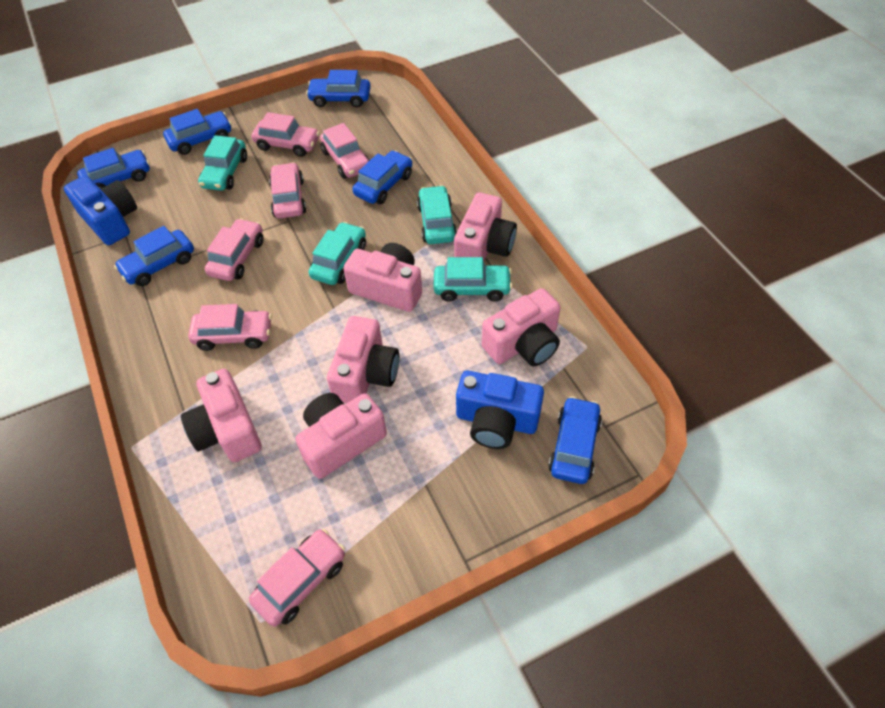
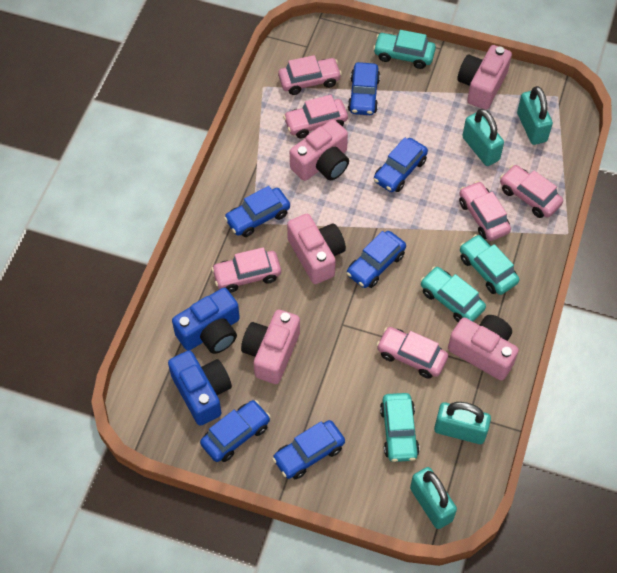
pink camera: [181,369,262,462] [295,393,387,479] [327,316,399,403] [343,243,422,312] [454,192,517,261] [482,288,561,366] = 6 -> [241,310,300,384] [287,214,346,284] [290,119,349,181] [448,315,519,381] [457,45,512,110] = 5
turquoise padlock: none = 0 -> [410,467,457,529] [434,402,491,444] [462,109,504,166] [517,86,553,145] = 4

